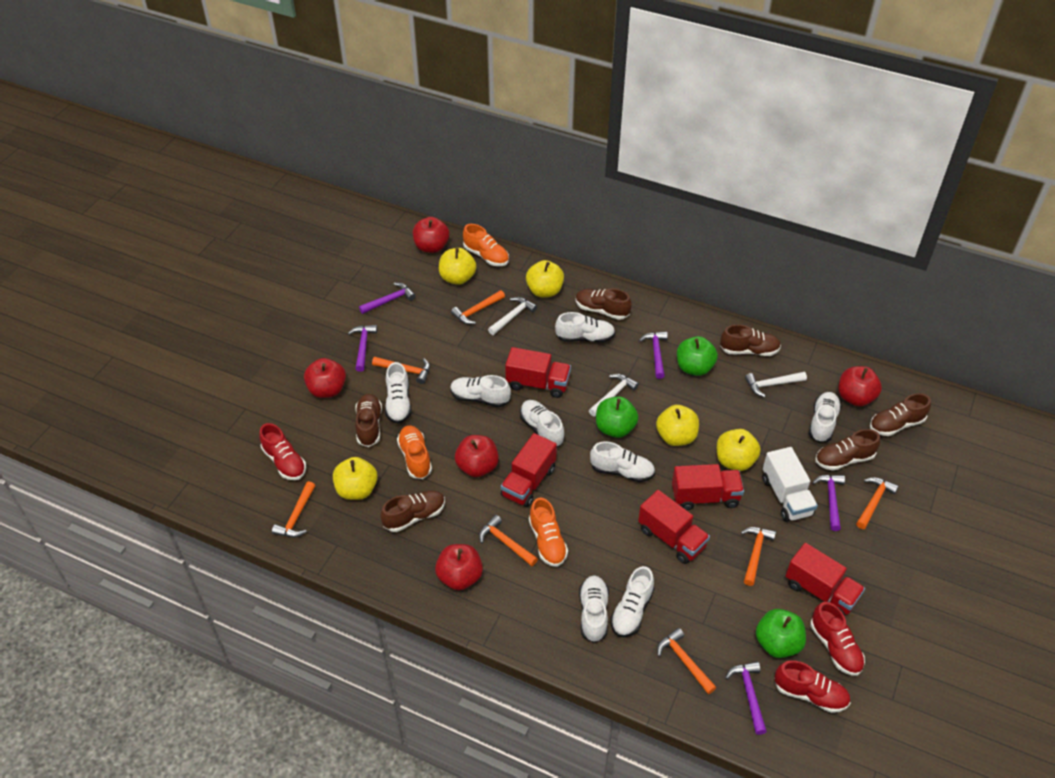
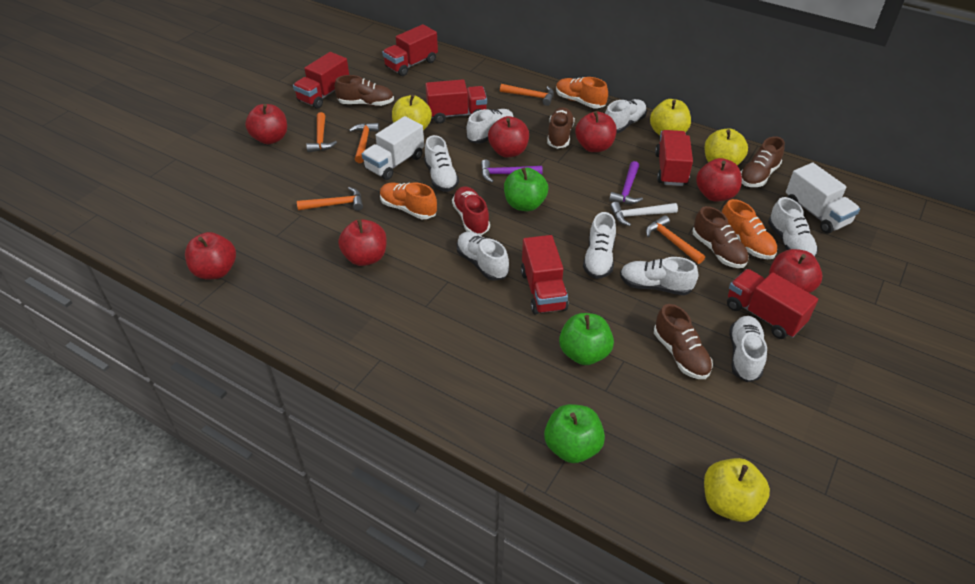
brown shoe: [355,394,382,447] [380,491,445,532] [576,288,632,320] [720,324,781,356] [815,429,881,471] [870,393,931,436] = 6 -> [335,75,394,106] [547,107,575,149] [654,304,713,379] [692,206,749,268] [740,137,785,187] = 5
orange hammer: [272,481,315,537] [372,357,430,384] [451,290,505,325] [479,515,538,566] [657,628,716,694] [741,527,776,586] [856,477,899,529] = 7 -> [297,187,363,211] [306,112,337,152] [349,123,379,163] [500,84,554,106] [646,215,705,264] = 5
purple hammer: [348,325,377,372] [359,283,416,314] [639,331,668,379] [725,661,767,735] [812,475,845,531] = 5 -> [481,160,543,183] [609,161,643,204] = 2
red apple: [304,358,346,398] [413,217,449,253] [435,544,483,590] [455,435,499,477] [839,366,882,406] = 5 -> [185,232,236,279] [245,104,287,144] [338,219,387,266] [488,116,529,157] [575,111,617,152] [696,158,742,201] [769,249,822,293] = 7
red shoe: [259,423,306,480] [774,660,851,713] [810,602,865,676] = 3 -> [452,186,490,235] = 1
red truck: [501,433,557,507] [505,347,571,398] [638,490,710,564] [672,464,744,510] [786,543,865,616] = 5 -> [293,52,349,109] [382,24,438,76] [425,80,487,124] [521,235,568,314] [655,130,693,186] [727,269,818,339] = 6
white hammer: [488,297,537,335] [589,374,639,417] [745,372,807,397] = 3 -> [610,202,678,226] = 1
white truck: [762,447,818,522] = 1 -> [362,116,424,180] [786,163,860,234] = 2
yellow apple: [333,457,378,500] [439,248,476,285] [526,260,564,297] [656,405,699,446] [717,429,761,471] = 5 -> [392,95,432,130] [650,99,691,135] [704,129,748,166] [704,458,770,522] = 4

